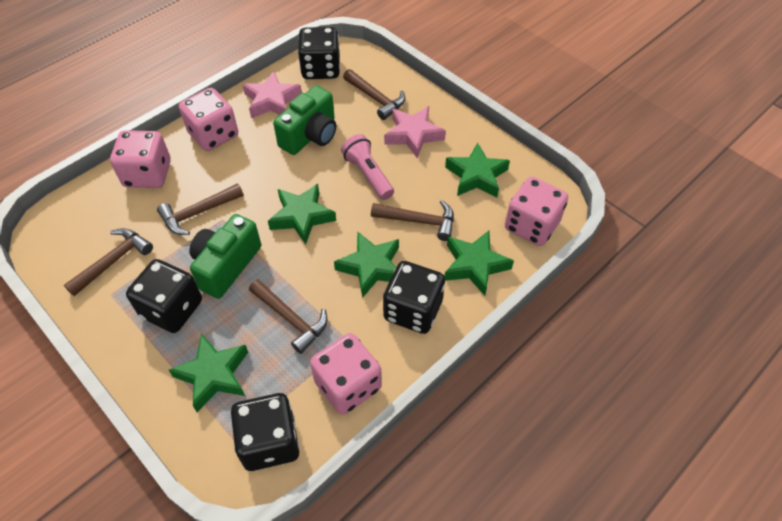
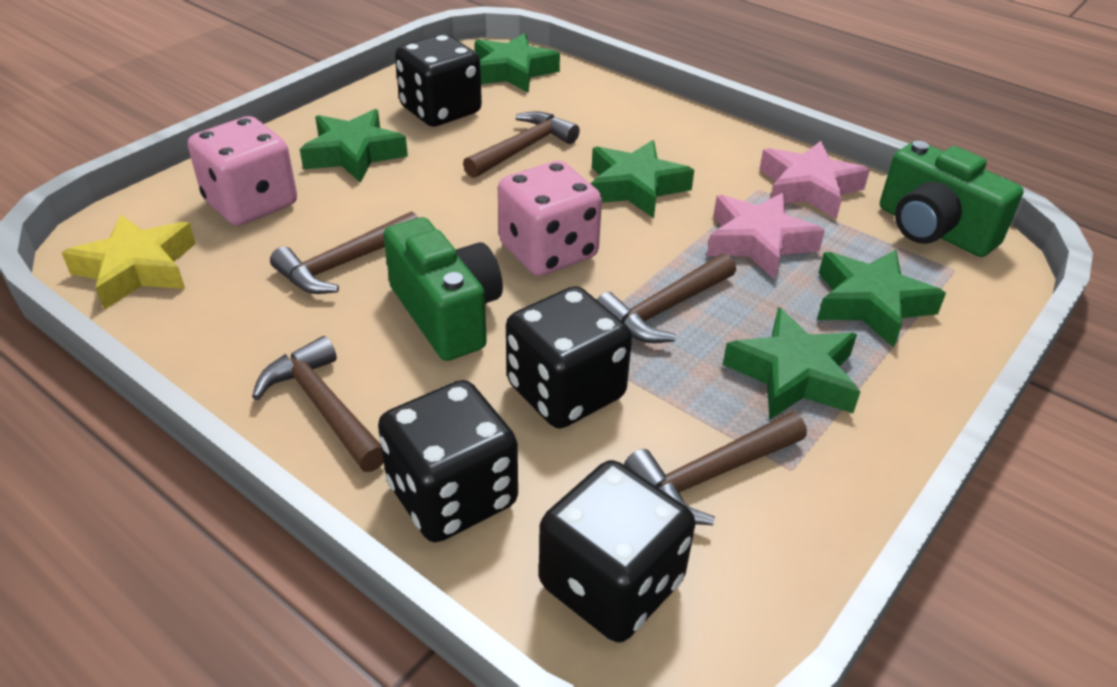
pink dice: [110,130,171,188] [179,88,238,151] [310,333,382,415] [505,177,568,246] = 4 -> [188,116,297,226] [498,161,602,276] = 2
pink flashlight: [341,134,394,200] = 1 -> none = 0
yellow star: none = 0 -> [62,214,196,310] = 1

